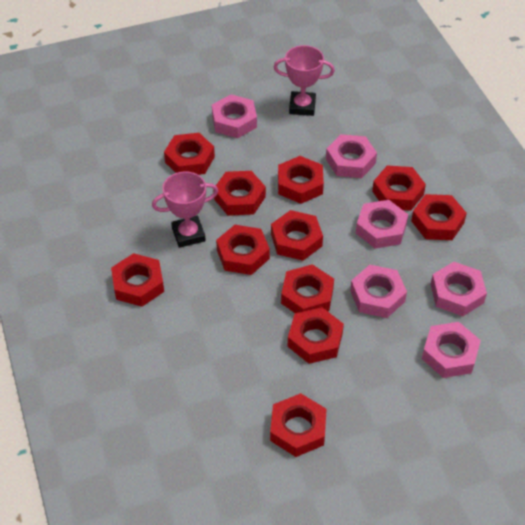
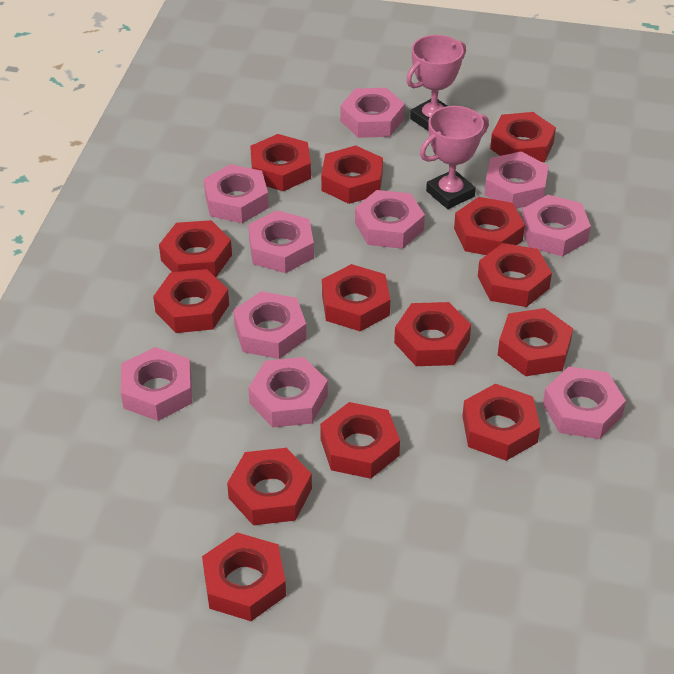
pink nut: [212,94,257,138] [326,134,377,178] [350,265,407,318] [356,200,408,249] [422,322,481,378] [431,262,487,316] = 6 -> [121,347,192,421] [204,164,269,223] [233,291,307,359] [248,210,314,273] [248,357,328,428] [340,88,405,138] [355,190,425,249] [484,152,548,209] [521,195,591,257] [543,366,626,439] = 10
red nut: [111,253,164,307] [164,133,215,175] [213,171,266,216] [216,225,270,275] [270,393,327,457] [271,210,323,261] [278,156,324,204] [281,264,334,313] [288,307,344,364] [372,165,426,211] [411,194,467,240] = 11 -> [153,269,229,333] [159,220,232,277] [202,532,286,621] [227,448,312,525] [250,134,311,191] [320,402,400,479] [321,146,383,204] [322,264,390,331] [394,302,471,366] [454,197,525,255] [462,384,540,461] [478,243,552,307] [490,112,556,162] [498,308,573,376] = 14

